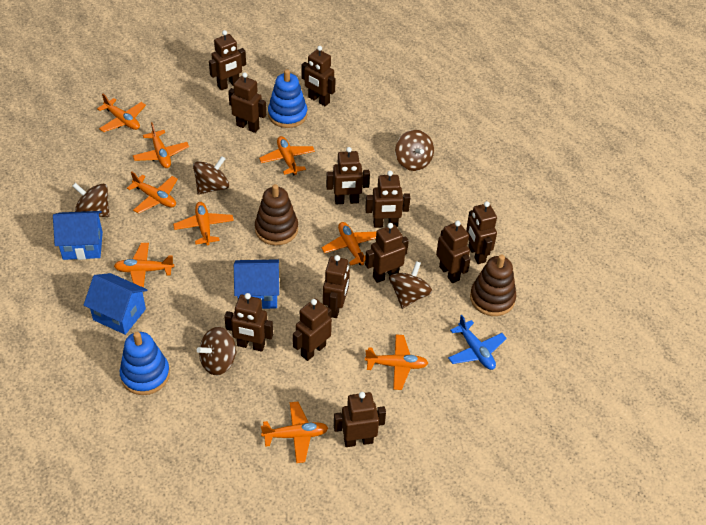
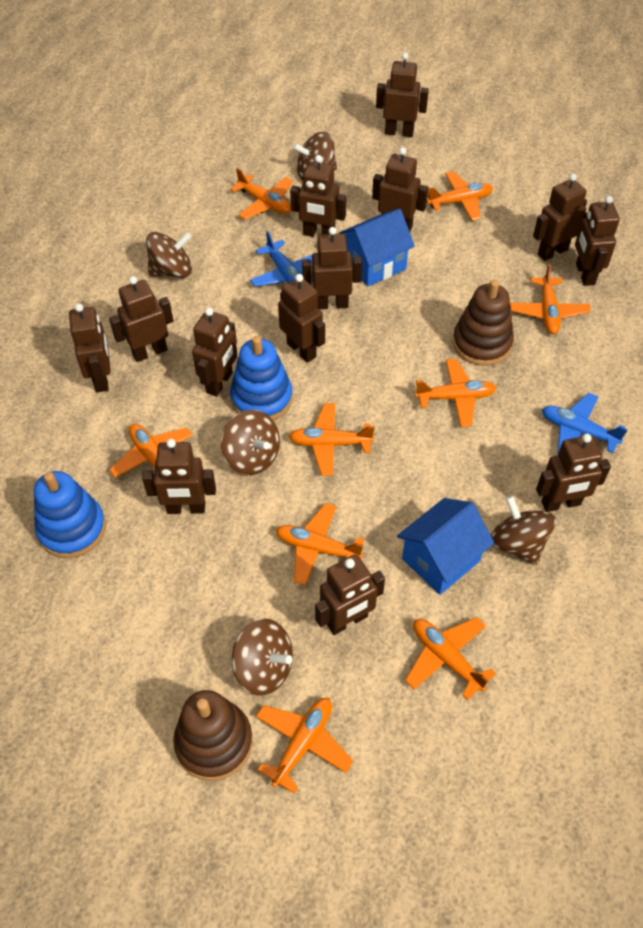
blue house: [53,211,103,260] [83,273,147,335] [234,259,279,309] = 3 -> [339,209,415,287] [397,498,494,595] = 2
blue plane: [448,315,507,370] = 1 -> [250,231,318,287] [542,393,628,453] = 2
brown robot: [209,30,246,90] [224,293,273,352] [228,72,266,133] [293,299,332,361] [301,46,336,106] [323,255,350,318] [326,147,370,204] [334,392,386,447] [365,171,410,228] [365,223,409,283] [436,221,471,283] [466,201,497,264] = 12 -> [69,303,111,392] [109,276,173,362] [142,439,216,514] [192,308,237,397] [278,274,325,363] [290,155,346,237] [302,227,362,309] [315,554,385,635] [372,147,428,232] [376,53,429,137] [533,173,587,261] [536,434,611,512] [575,196,620,286] = 13

